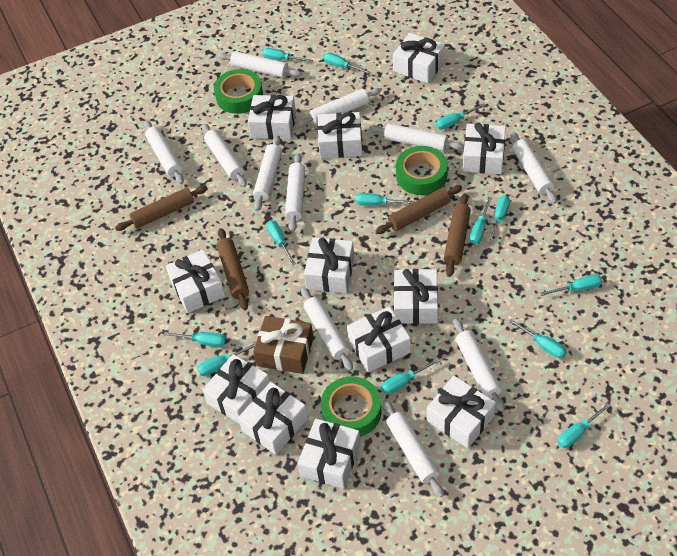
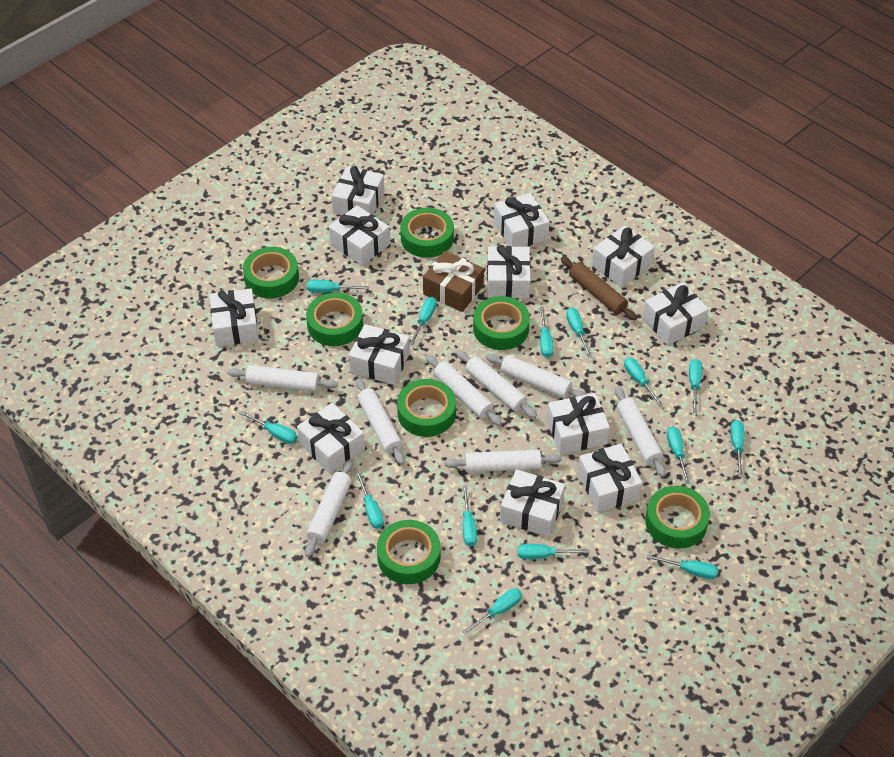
brown rolling pin: [115,186,208,231] [217,228,249,310] [376,185,462,234] [444,193,471,277] = 4 -> [561,257,637,320] = 1
green tape: [214,69,263,114] [321,376,382,437] [396,146,448,195] = 3 -> [243,247,299,298] [306,292,363,346] [377,520,440,584] [397,379,456,437] [400,208,454,258] [473,296,530,350] [645,486,710,548] = 7
turquoise screwdriver: [164,332,226,347] [197,343,256,376] [262,48,313,62] [266,220,296,266] [323,53,371,74] [356,193,415,206] [381,358,440,394] [436,103,486,130] [470,197,492,245] [488,196,510,243] [509,319,567,358] [540,274,602,296] [558,403,611,448] = 13 -> [239,411,297,444] [307,280,369,293] [356,471,384,529] [410,297,437,345] [462,485,477,546] [462,588,522,635] [518,544,589,559] [540,307,554,358] [566,308,592,358] [624,358,663,407] [646,554,718,579] [667,426,690,484] [689,359,702,413] [730,420,744,478] = 14
white rolling pin: [144,120,184,184] [202,124,247,187] [218,51,302,78] [253,135,282,211] [285,153,305,232] [296,88,381,127] [301,287,353,371] [369,123,463,151] [383,400,444,498] [454,319,505,412] [510,131,557,204] = 11 -> [227,365,338,392] [305,459,353,557] [356,378,405,465] [426,355,502,426] [445,450,562,472] [456,350,537,418] [486,354,586,398] [615,387,666,477] = 8

